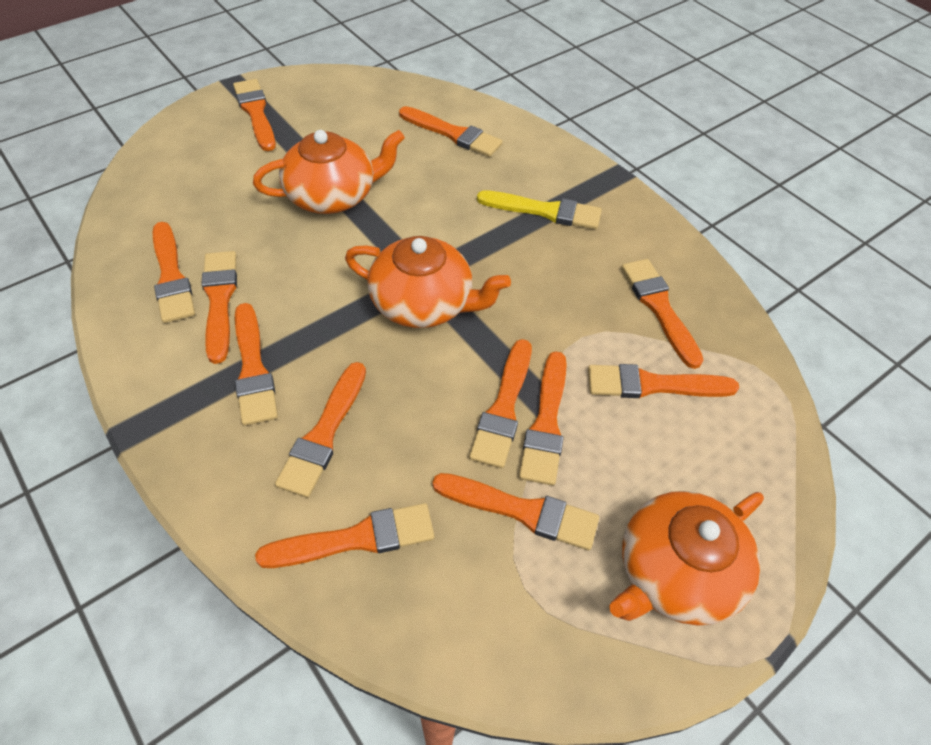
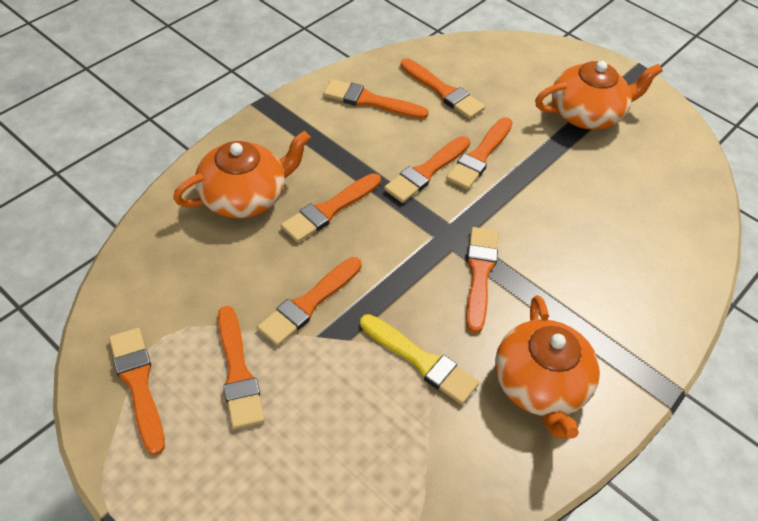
orange brush: [152,222,195,323] [201,251,237,364] [233,79,276,151] [235,303,278,426] [255,503,435,568] [275,362,366,498] [399,106,503,157] [432,473,599,550] [469,339,532,468] [519,351,567,486] [588,364,739,398] [621,259,703,369] = 12 -> [109,328,165,455] [218,306,265,429] [257,257,362,346] [281,173,381,243] [323,79,429,119] [384,136,470,203] [400,58,485,119] [446,117,513,190] [466,227,499,333] = 9

